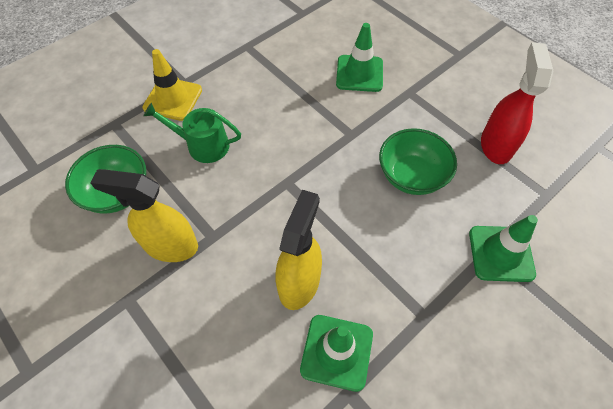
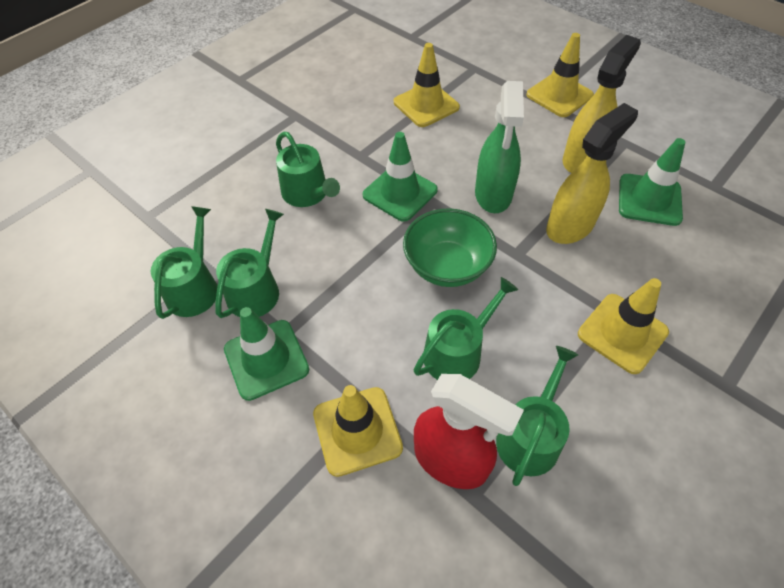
green bowl: [65,145,146,214] [379,128,457,195] = 2 -> [403,208,497,287] = 1
green spray bottle: none = 0 -> [475,81,524,213] = 1
green watering can: [143,103,241,163] = 1 -> [151,206,218,319] [215,209,284,318] [276,132,340,207] [413,277,518,380] [496,346,578,486] = 5
yellow traffic cone: [143,49,202,121] = 1 -> [313,385,403,477] [394,43,460,127] [526,33,594,117] [578,278,669,374] = 4

